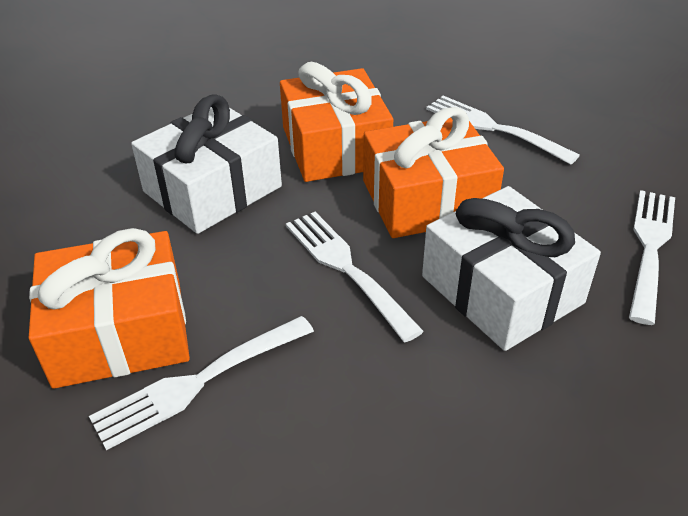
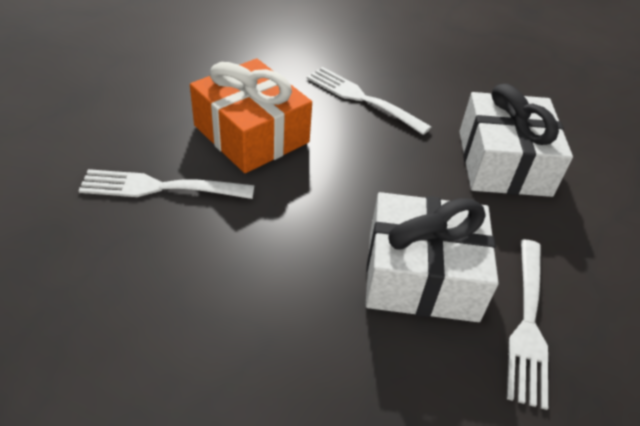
orange gift: [29,228,190,389] [280,62,393,182] [363,107,504,238] = 3 -> [190,58,312,173] = 1
white fork: [89,316,314,450] [286,212,424,342] [426,96,580,165] [629,190,675,325] = 4 -> [78,169,255,199] [307,67,431,135] [507,240,548,410] = 3

